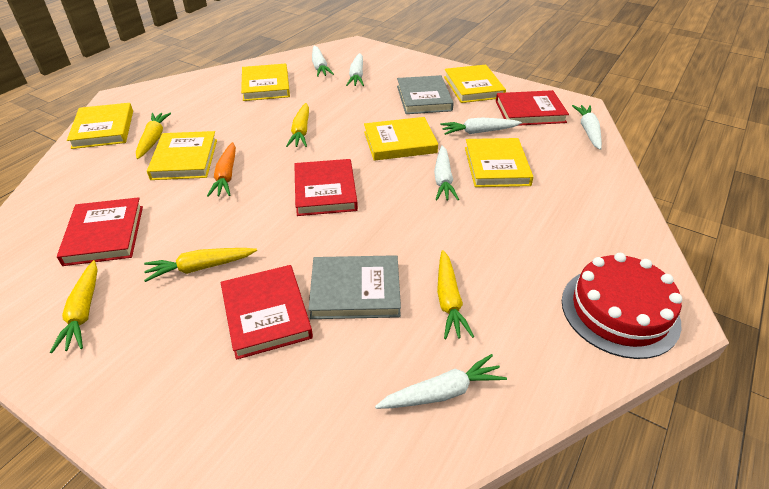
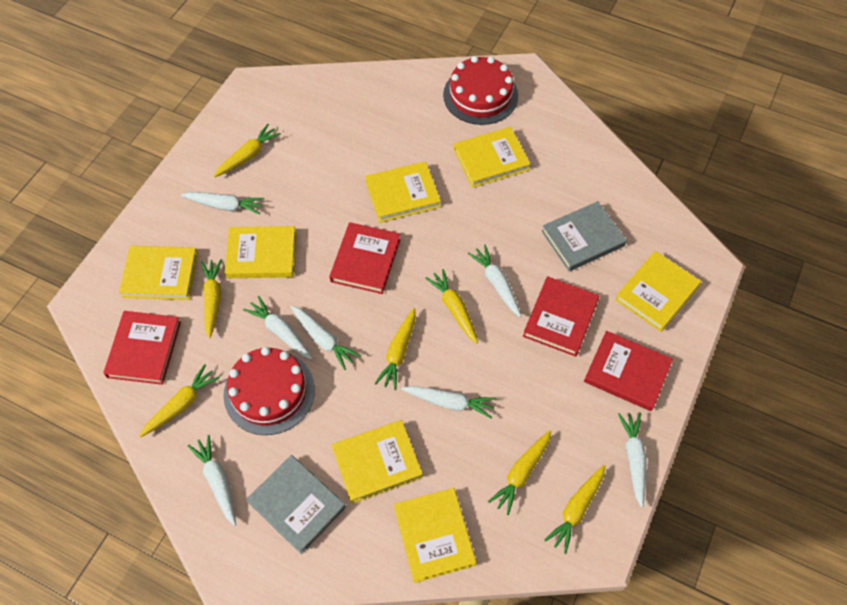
orange carrot: [207,142,236,197] = 1 -> none = 0
red cake: [562,253,682,359] = 1 -> [224,347,315,435] [443,56,518,125] = 2
white carrot: [312,46,334,77] [346,53,364,86] [375,354,507,409] [434,145,459,200] [440,117,522,135] [572,105,602,150] = 6 -> [181,192,265,215] [187,435,236,526] [243,296,312,359] [291,305,361,370] [401,386,496,418] [468,245,521,317] [618,412,647,508] = 7
yellow book: [67,103,133,149] [147,131,217,180] [241,64,290,101] [364,117,438,161] [444,65,506,103] [465,138,534,187] = 6 -> [119,246,198,300] [225,226,296,278] [332,420,423,504] [365,161,441,223] [394,488,477,583] [454,127,531,188] [615,251,701,332] = 7
yellow carrot: [50,260,97,353] [136,113,171,159] [144,248,257,282] [286,103,309,147] [437,250,474,339] = 5 -> [140,364,220,437] [201,259,222,338] [214,124,281,177] [374,308,416,390] [425,269,478,343] [488,430,551,515] [545,465,605,554] = 7

